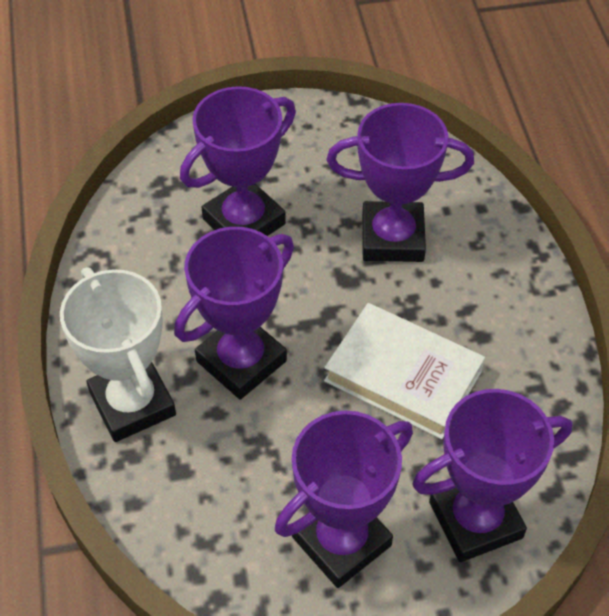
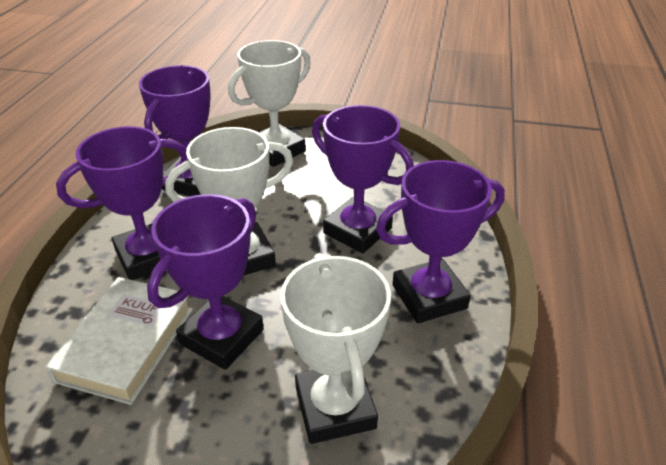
white trophy: [60,267,176,442] = 1 -> [165,127,294,276] [228,40,311,167] [280,253,391,444] = 3

